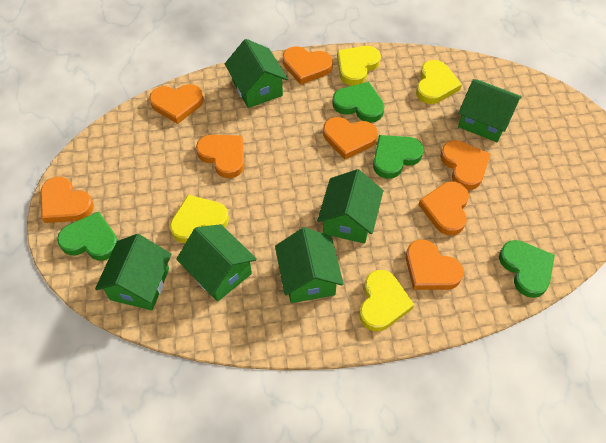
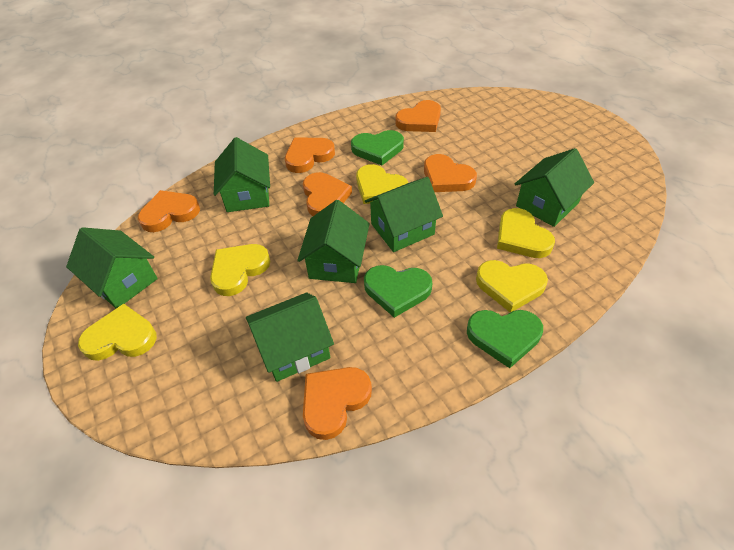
green heart: [57,212,118,261] [332,82,385,123] [373,135,424,179] [499,240,555,298] = 4 -> [351,130,404,165] [364,265,432,318] [467,310,543,368] = 3
orange heart: [41,177,94,223] [149,84,204,124] [196,134,244,178] [283,47,333,85] [323,117,378,159] [406,239,463,290] [419,182,469,235] [440,140,491,190] = 8 -> [138,190,200,232] [285,138,335,173] [303,172,352,216] [303,367,372,440] [395,100,441,132] [424,154,477,192] = 6
yellow heart: [170,195,229,243] [337,46,381,86] [359,270,414,331] [416,60,462,104] = 4 -> [78,304,157,361] [210,244,271,296] [356,164,408,204] [476,260,548,312] [497,208,555,258] = 5

